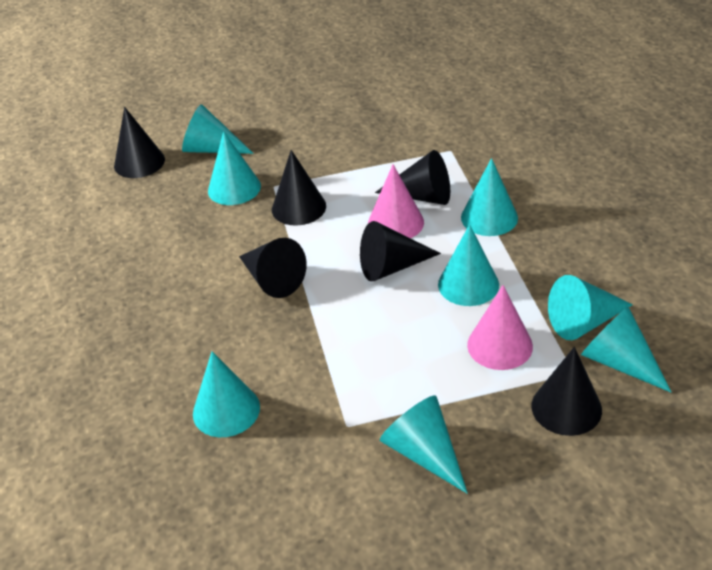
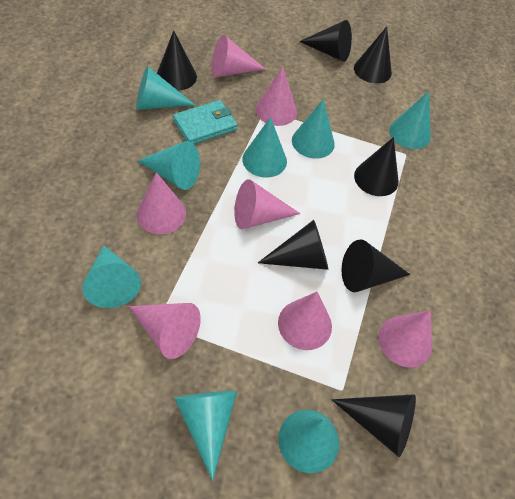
black cone: [114,107,165,178] [239,238,307,298] [272,150,326,226] [360,221,441,282] [375,150,450,205] [531,347,602,436] = 6 -> [157,31,197,91] [258,220,329,270] [299,20,352,62] [331,394,416,457] [341,239,410,292] [354,27,392,84] [354,137,399,196] = 7
pink cone: [368,164,424,238] [467,285,533,370] = 2 -> [128,303,201,359] [137,172,186,234] [211,35,266,77] [234,179,301,229] [256,66,297,126] [278,291,332,350] [378,310,432,368] = 7
turquoise wallet: none = 0 -> [173,100,238,144] = 1

